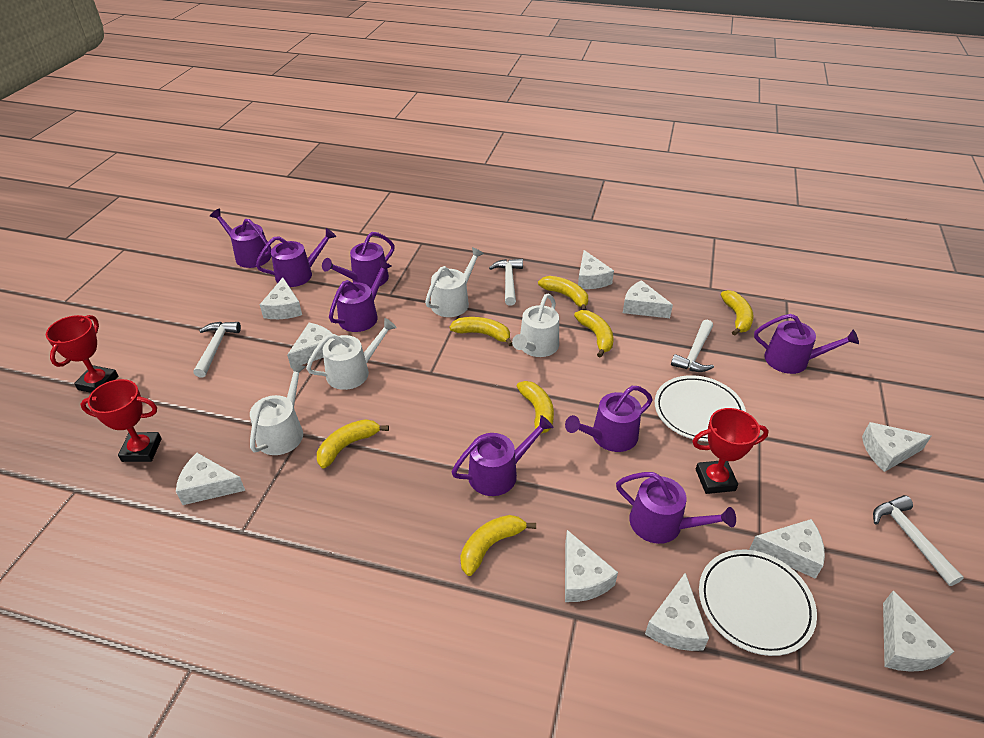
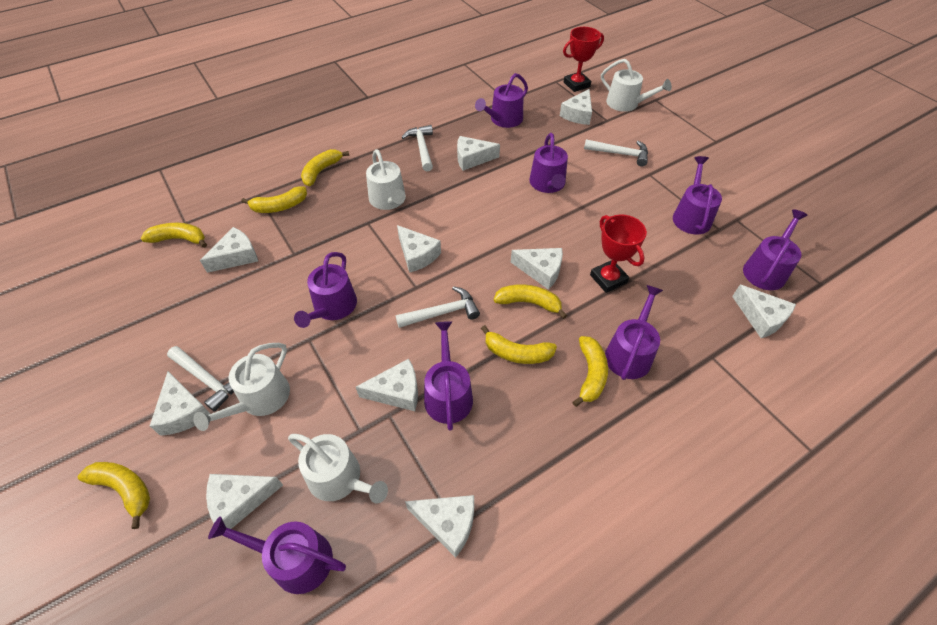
red trophy: [46,315,118,393] [80,379,162,462] [692,408,769,494] = 3 -> [563,27,604,92] [590,214,647,293] = 2
white plate: [655,375,746,442] [699,550,817,656] = 2 -> none = 0

